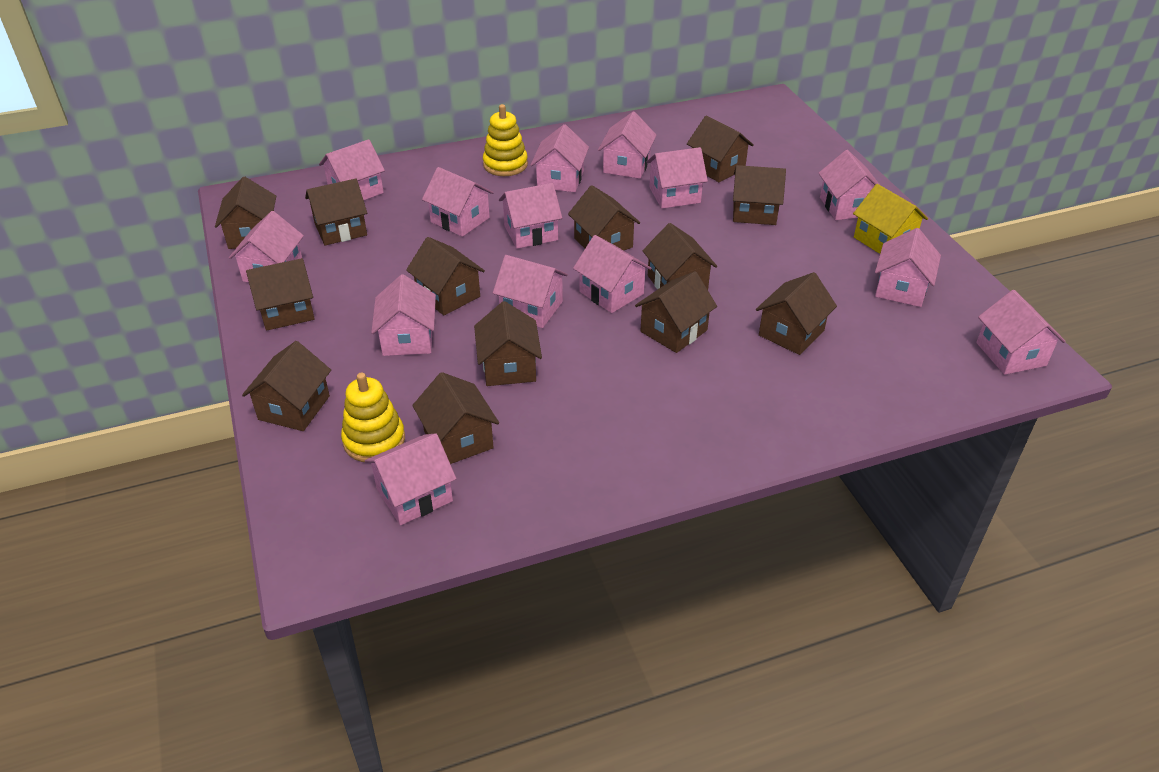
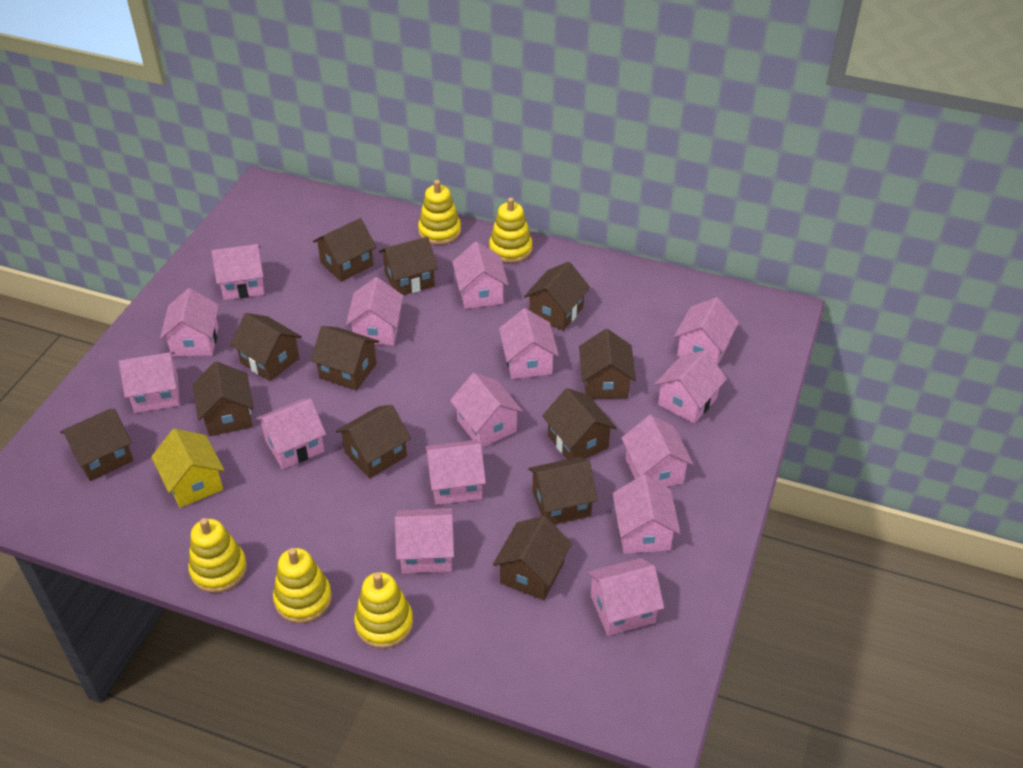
brown house: [215,177,277,249] [242,341,331,431] [246,258,315,331] [305,178,367,245] [406,237,485,315] [412,372,499,464] [474,301,542,386] [568,185,640,251] [635,271,717,353] [643,223,717,290] [687,116,754,182] [733,165,786,225] [756,272,837,355] = 13 -> [60,409,134,481] [193,361,254,436] [230,313,302,381] [311,326,379,391] [313,218,376,282] [336,405,411,479] [379,237,438,295] [493,516,572,600] [524,262,590,331] [528,457,598,525] [542,388,617,459] [579,329,636,399] = 12
pink house: [229,211,304,282] [319,139,385,200] [365,433,456,525] [371,274,436,356] [422,167,494,237] [493,255,568,328] [499,183,562,249] [531,124,589,192] [573,235,652,313] [598,111,657,179] [647,147,708,209] [819,150,880,220] [875,228,941,307] [976,290,1066,375] = 14 -> [119,352,179,413] [160,288,219,356] [212,244,264,300] [256,399,326,469] [346,277,403,345] [395,508,454,574] [425,440,486,505] [450,373,523,448] [452,242,509,309] [499,308,559,379] [587,558,664,636] [613,474,680,554] [621,415,694,487] [655,350,727,424] [674,297,739,365] = 15
yellow stacking toy: [341,372,405,462] [483,104,528,176] = 2 -> [188,518,247,593] [273,548,332,623] [354,572,413,648] [418,180,461,245] [489,197,533,263] = 5

